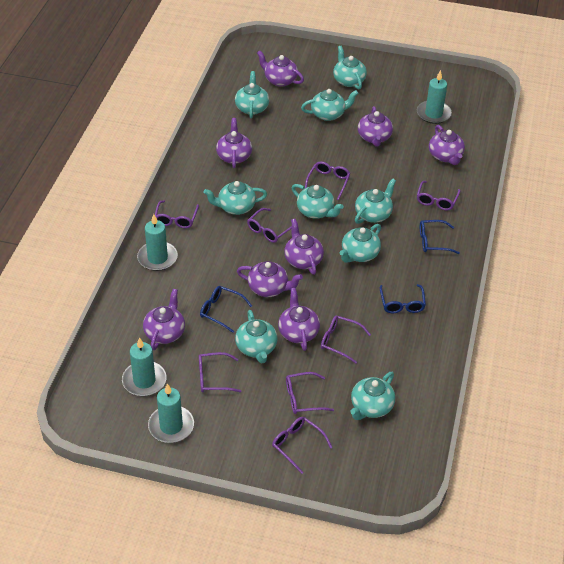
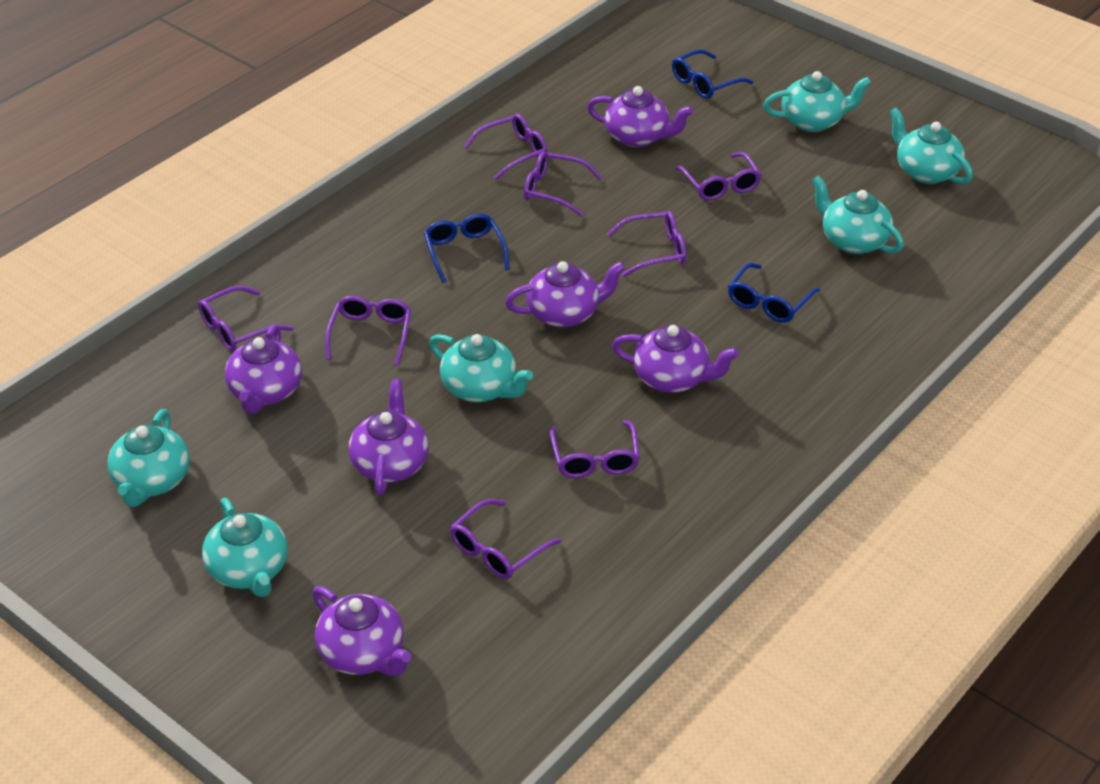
purple teapot: [143,289,185,351] [216,118,252,168] [237,261,303,297] [257,50,304,86] [278,288,320,351] [284,219,324,275] [358,106,393,146] [429,125,465,165] = 8 -> [225,324,302,414] [312,586,411,676] [349,379,429,496] [505,261,625,327] [587,86,693,147] [612,325,739,393] = 6
turquoise candle: [122,337,167,396] [137,214,178,271] [148,383,194,443] [417,70,452,124] = 4 -> none = 0
turquoise teapot: [204,181,267,215] [235,71,269,119] [235,310,278,363] [292,184,344,219] [301,89,358,121] [333,46,367,90] [340,224,381,263] [350,372,395,420] [355,178,396,224] = 9 -> [108,409,190,507] [202,498,288,597] [429,334,533,402] [763,71,871,132] [812,175,904,254] [889,107,973,184] = 6

